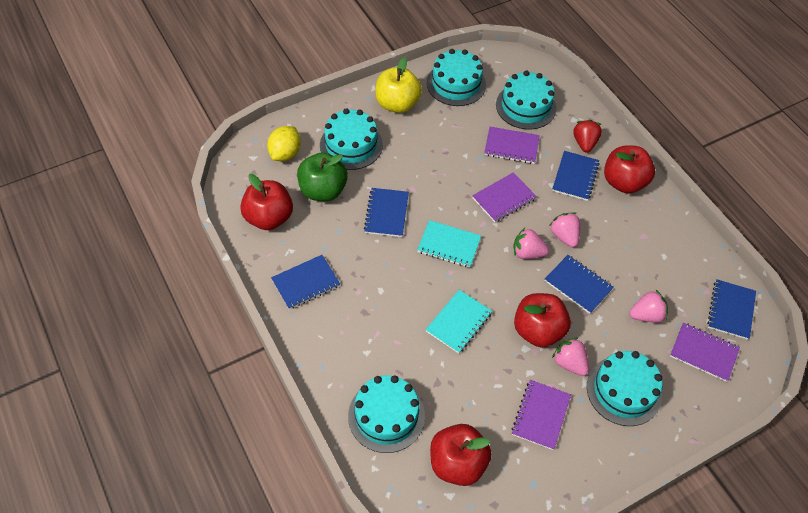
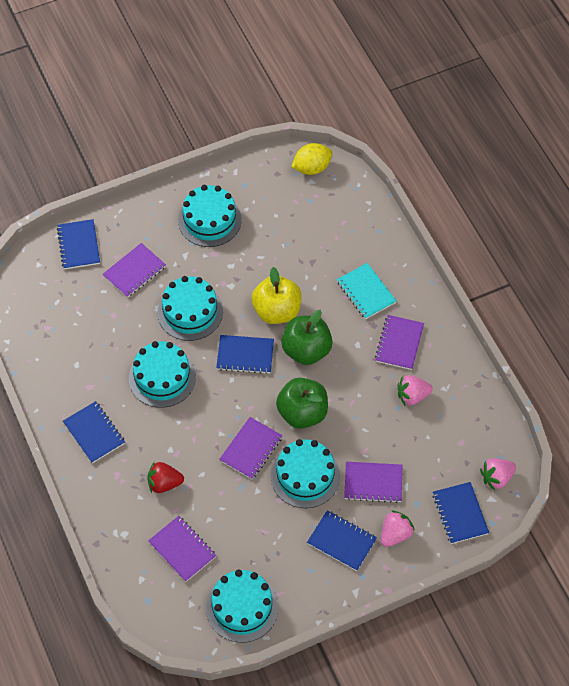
green apple: [297,152,348,201] = 1 -> [276,378,328,429] [281,310,333,365] = 2
pink strawberry: [513,228,549,259] [549,212,580,247] [552,337,589,376] [630,290,668,323] = 4 -> [381,510,415,547] [398,375,433,405] [480,458,516,490] = 3
purple notebook: [472,172,537,222] [484,127,540,164] [512,380,571,450] [670,323,740,382] = 4 -> [103,243,166,298] [148,516,216,582] [219,417,283,479] [344,462,402,503] [375,315,424,370] = 5
red apple: [240,174,293,230] [430,424,491,486] [514,293,571,348] [604,145,655,194] = 4 -> none = 0
turquoise notebook: [417,220,481,268] [426,290,492,353] = 2 -> [337,263,396,319] = 1

